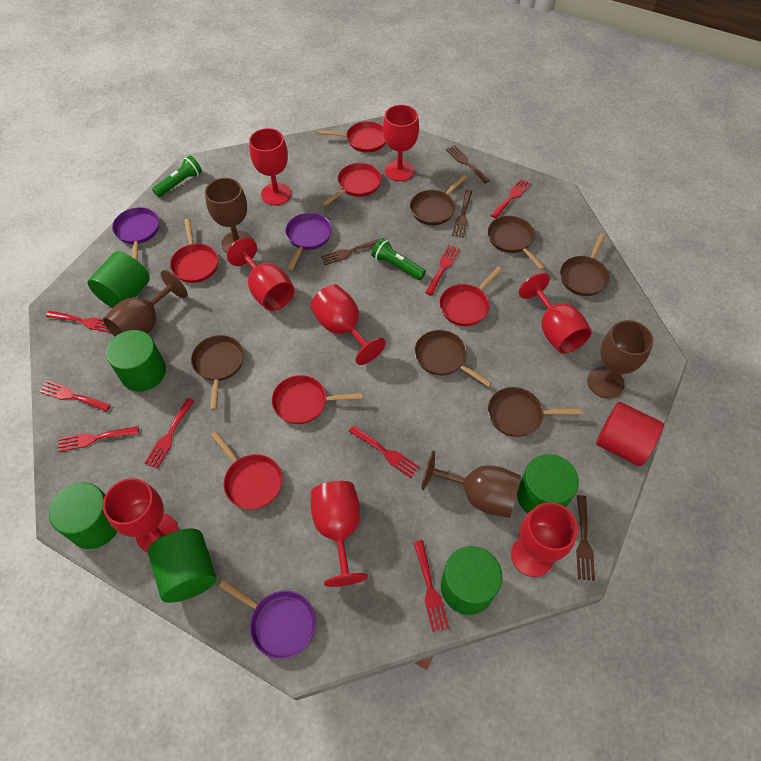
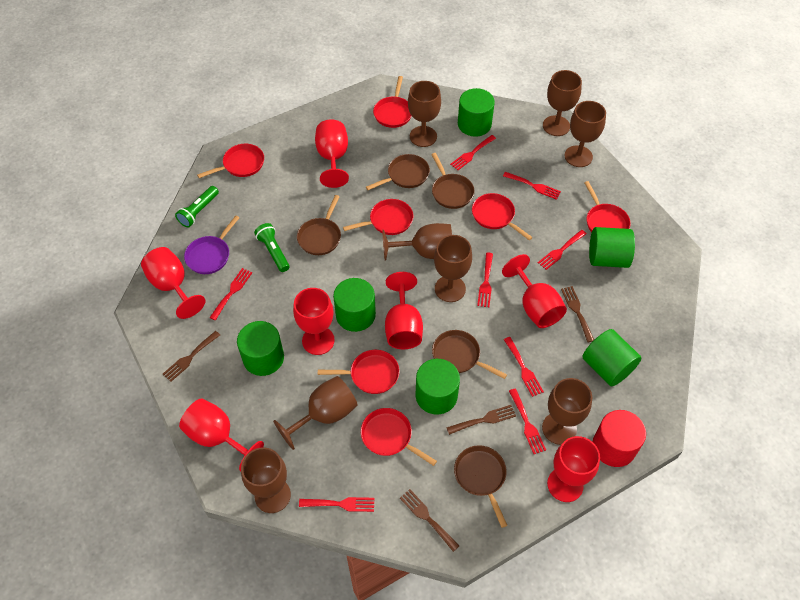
brown goblet: [103,270,188,336] [205,178,253,253] [421,451,521,518] [587,320,653,399] = 4 -> [241,447,291,513] [273,376,358,450] [382,223,452,260] [408,81,441,147] [434,235,472,302] [542,378,592,445] [543,70,582,136] [564,101,606,167] = 8
brown pan: [191,335,244,411] [410,174,467,225] [414,330,492,387] [488,216,545,270] [488,387,582,437] [560,233,610,296] = 6 -> [297,195,341,255] [366,154,430,190] [431,153,474,209] [432,330,507,379] [454,445,507,528] = 5
purple pan: [112,207,159,261] [219,580,316,659] [285,213,332,270] = 3 -> [184,216,239,274] = 1
red goblet: [103,478,178,553] [227,238,295,311] [249,128,291,205] [311,284,386,365] [311,481,368,587] [383,105,419,181] [511,502,578,577] [519,273,592,354] = 8 -> [141,247,205,319] [179,399,264,471] [293,288,335,355] [315,119,349,188] [385,272,423,349] [502,254,567,328] [547,436,600,502] = 7
red pan: [170,219,218,283] [211,431,283,510] [272,375,363,424] [318,121,386,153] [322,163,382,206] [439,266,502,326] = 6 -> [197,144,264,178] [318,350,400,394] [343,199,414,235] [361,408,437,466] [373,76,412,128] [472,193,533,240] [584,181,631,232] = 7

